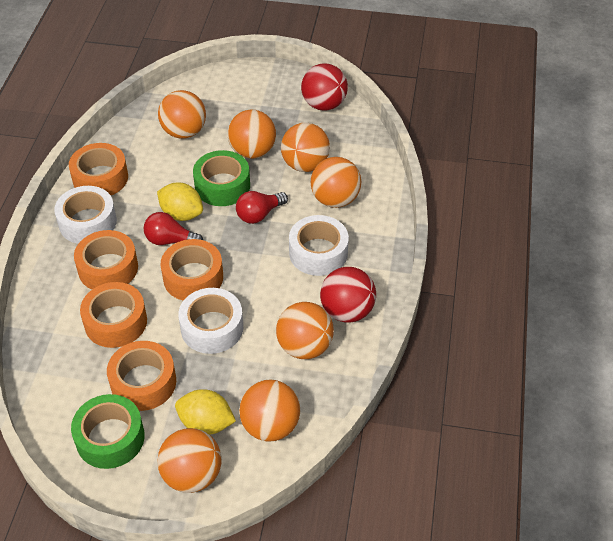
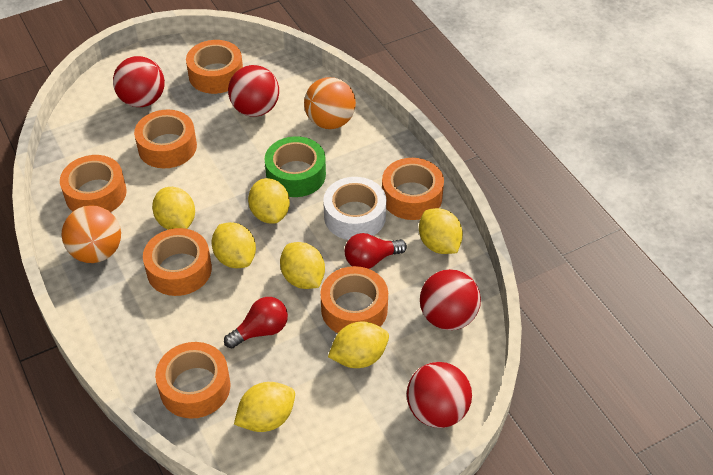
green tape: [71,394,145,469] [193,150,250,206] = 2 -> [264,136,326,197] = 1
orange ball: [157,428,222,493] [158,90,206,139] [228,109,276,159] [239,379,301,442] [276,302,334,359] [281,123,330,172] [311,157,361,208] = 7 -> [61,205,121,263] [304,77,356,129] = 2
orange tape: [69,143,128,195] [74,230,138,289] [80,282,147,348] [107,341,176,411] [161,239,223,301] = 5 -> [60,155,127,212] [134,110,197,168] [143,228,212,296] [155,342,230,419] [186,40,243,94] [320,266,388,333] [382,158,444,220] = 7
red ball: [301,63,348,111] [320,267,376,323] = 2 -> [113,56,165,107] [228,65,279,117] [407,362,472,428] [420,269,481,330] = 4
white tape: [54,186,117,244] [178,288,243,354] [289,215,349,276] = 3 -> [323,177,386,240] = 1
yellow lemon: [157,183,203,221] [175,389,236,435] = 2 -> [152,187,195,230] [212,222,256,268] [234,382,295,432] [248,178,290,224] [280,242,325,289] [328,322,389,368] [419,208,463,254] = 7

